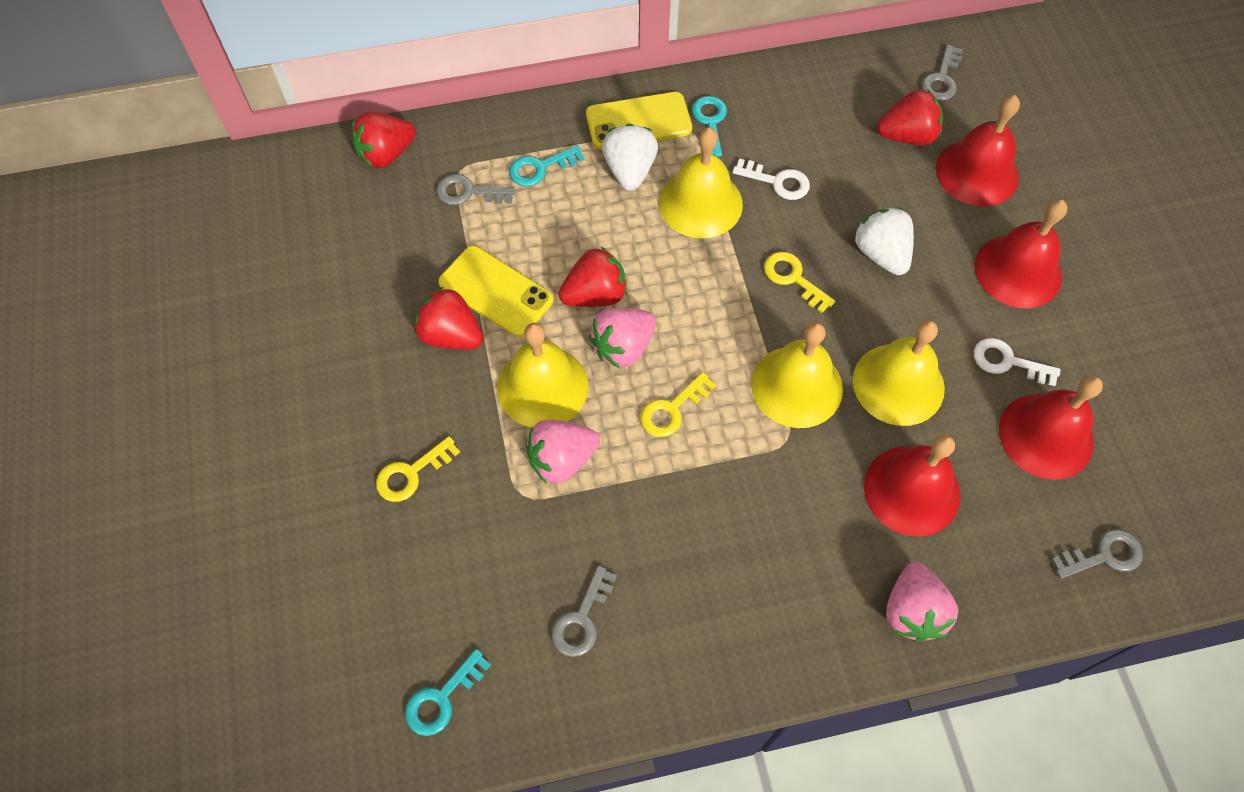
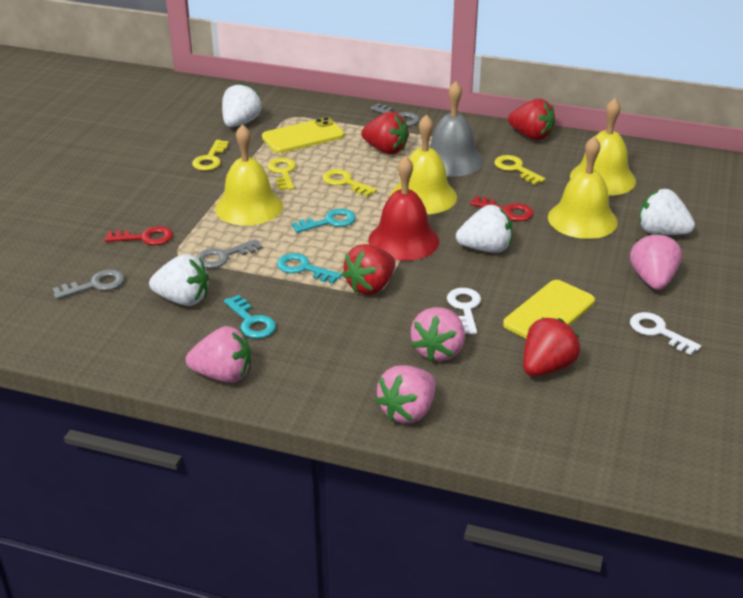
grey bell: none = 0 -> [429,81,483,177] = 1
grey key: [436,174,515,205] [551,566,617,657] [921,45,963,101] [1051,529,1143,579] = 4 -> [52,269,125,299] [196,239,263,268] [370,103,420,126] = 3
pink strawberry: [526,419,600,484] [589,308,656,368] [886,562,958,642] = 3 -> [186,326,251,383] [375,365,436,423] [411,307,465,362] [630,233,682,290] = 4
red bell: [864,434,960,537] [936,95,1020,206] [975,199,1068,308] [999,375,1103,480] = 4 -> [368,156,439,261] = 1
red key: none = 0 -> [105,226,173,245] [470,196,534,221] = 2
white strawberry: [602,124,658,191] [854,207,914,275] = 2 -> [149,254,209,306] [222,83,262,127] [456,205,512,253] [639,189,695,235] = 4
yellow key: [376,436,460,502] [640,372,716,437] [764,252,835,313] = 3 -> [192,140,229,171] [267,158,296,190] [322,169,377,197] [494,155,545,184] = 4

